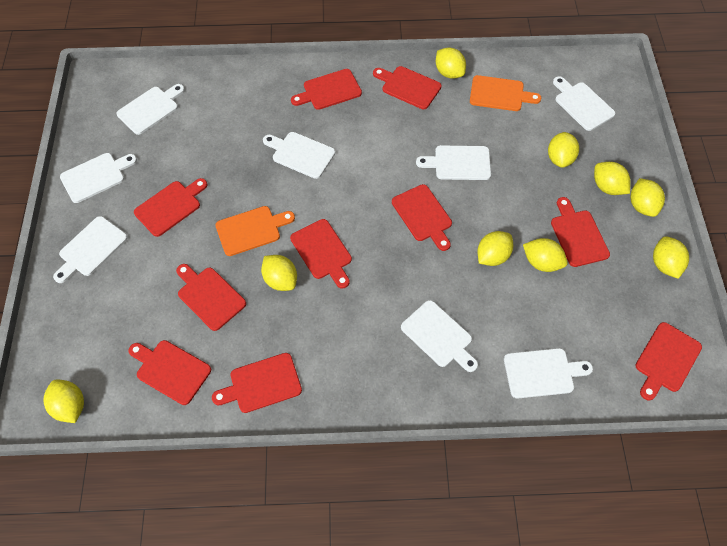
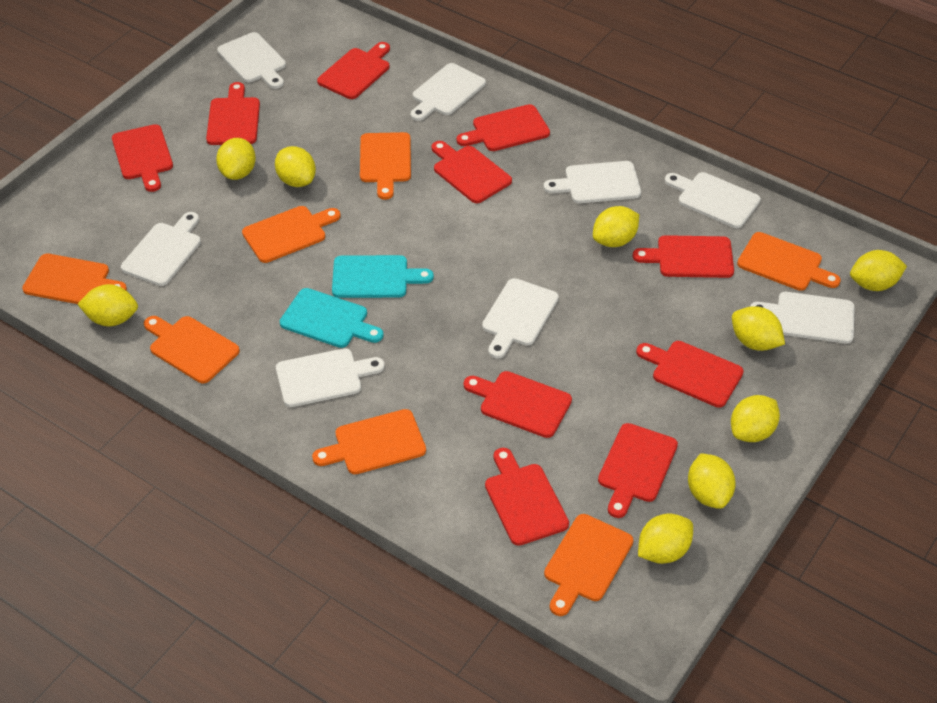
orange cutting board: [215,206,295,256] [470,75,541,111] = 2 -> [22,254,127,304] [144,316,240,383] [242,206,341,263] [312,409,426,474] [360,132,411,200] [544,514,633,616] [737,232,841,291] = 7
turquoise cutting board: none = 0 -> [280,288,384,348] [332,255,434,298] = 2

